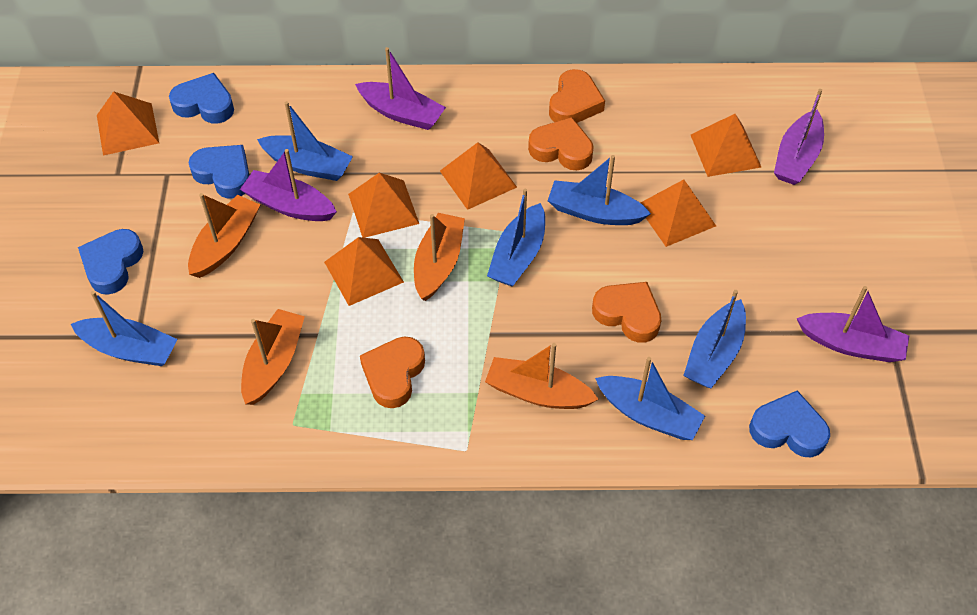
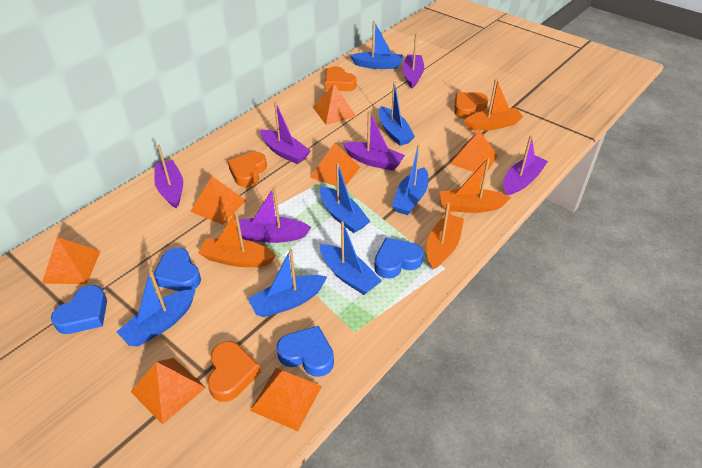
blue boat: [71,291,178,366] [257,101,353,181] [487,189,545,286] [548,155,651,225] [595,357,705,440] [683,290,746,388] = 6 -> [117,270,196,347] [248,249,327,317] [320,163,370,233] [320,222,382,295] [350,21,403,69] [379,82,415,146] [392,145,428,215] = 7
orange pyramid: [97,91,159,156] [324,237,404,306] [348,173,419,238] [440,142,517,210] [641,179,716,247] [691,114,761,177] = 6 -> [42,237,101,284] [131,358,206,424] [190,176,246,225] [250,368,322,431] [310,143,360,187] [313,84,357,125] [450,130,498,176] = 7
purple boat: [240,149,337,221] [355,47,446,130] [774,89,824,185] [796,286,909,362] = 4 -> [154,145,183,208] [237,187,312,243] [260,102,311,164] [343,111,405,171] [402,33,424,89] [503,135,548,195] = 6

